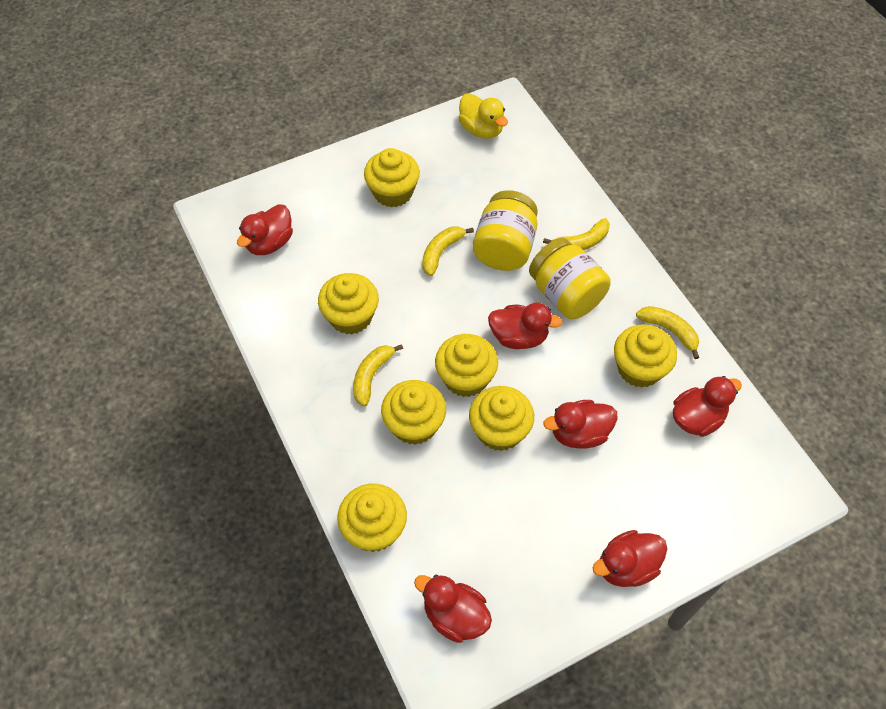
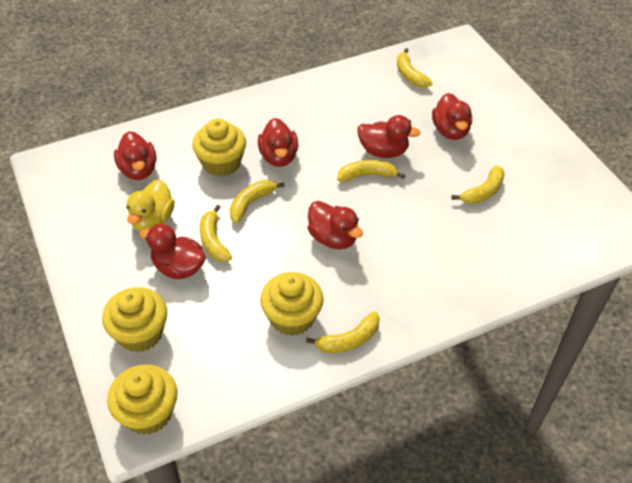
yellow banana: [353,344,403,407] [422,226,474,276] [543,218,610,250] [636,306,699,359] = 4 -> [200,205,232,262] [229,180,285,223] [306,311,380,353] [337,160,405,182] [397,48,432,88] [451,165,505,204] = 6
yellow cupcake: [318,273,379,335] [337,484,407,552] [364,148,420,207] [381,380,446,445] [435,334,498,397] [469,386,534,451] [614,324,677,388] = 7 -> [102,287,167,352] [107,364,177,435] [192,118,246,177] [260,272,324,336] = 4
yellow jar: [473,190,538,271] [529,238,611,319] = 2 -> none = 0

